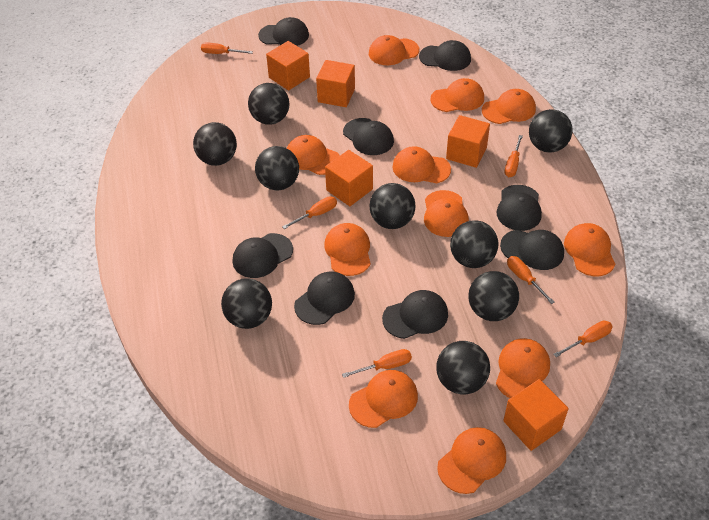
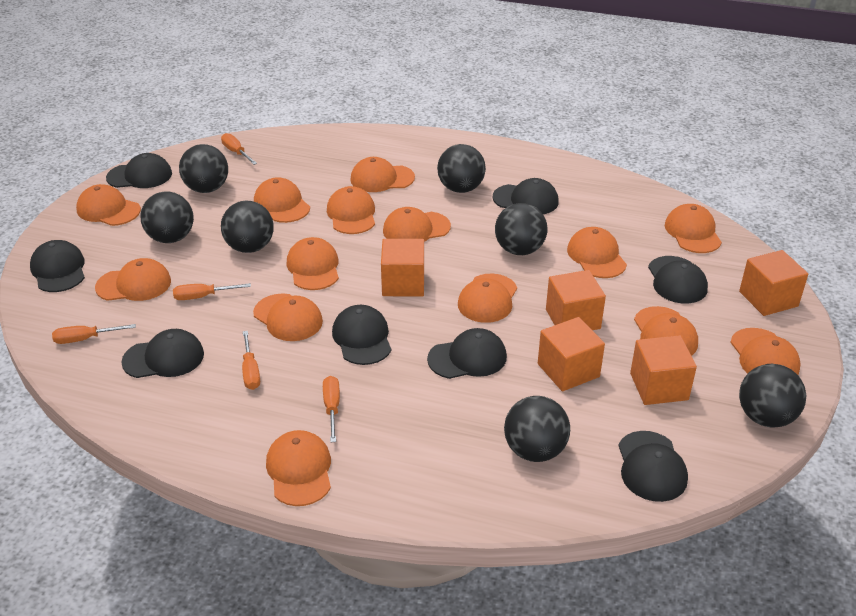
black ball: [193,122,237,166] [221,278,272,329] [248,83,289,125] [255,146,299,190] [369,183,416,229] [436,341,490,394] [450,220,498,268] [468,271,519,321] [529,109,573,153] = 9 -> [140,192,194,243] [179,144,228,193] [221,201,274,253] [437,144,486,193] [495,203,547,255] [504,396,570,462] [739,364,806,428] = 7
orange cap: [287,135,340,175] [324,223,371,276] [349,370,418,428] [369,35,419,65] [392,146,451,183] [424,190,469,237] [430,78,484,112] [437,427,506,494] [482,89,536,124] [496,338,550,398] [564,223,615,276] = 11 -> [76,184,141,226] [95,258,171,301] [253,294,323,341] [254,177,310,223] [266,430,331,506] [286,237,339,290] [327,186,375,234] [350,157,415,192] [383,207,451,242] [458,274,517,323] [567,227,627,278] [634,306,698,356] [665,204,722,253] [730,328,800,375] = 14
orange screwdriver: [201,42,253,54] [282,196,337,229] [342,349,412,378] [505,135,523,177] [507,256,554,304] [553,321,613,357] = 6 -> [52,324,136,344] [173,283,251,300] [221,133,257,165] [242,331,260,390] [323,376,340,442] = 5

